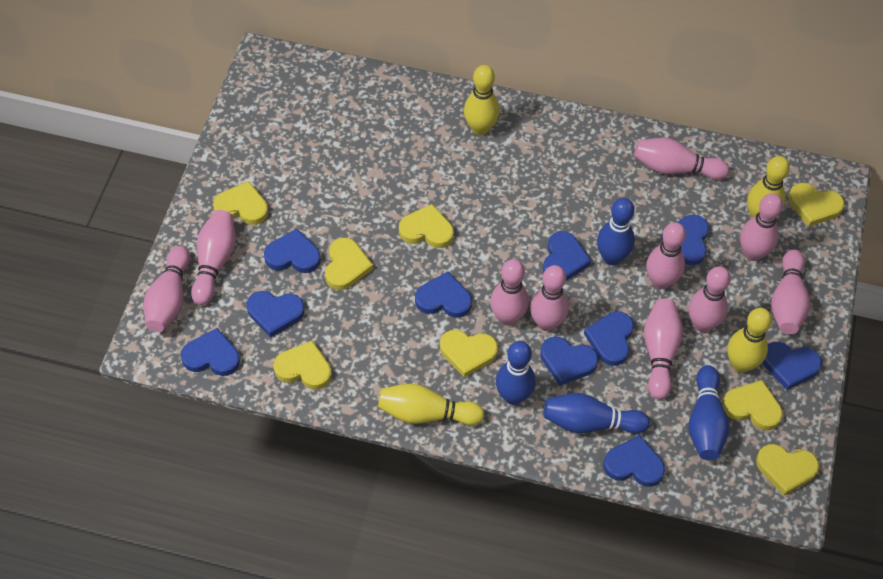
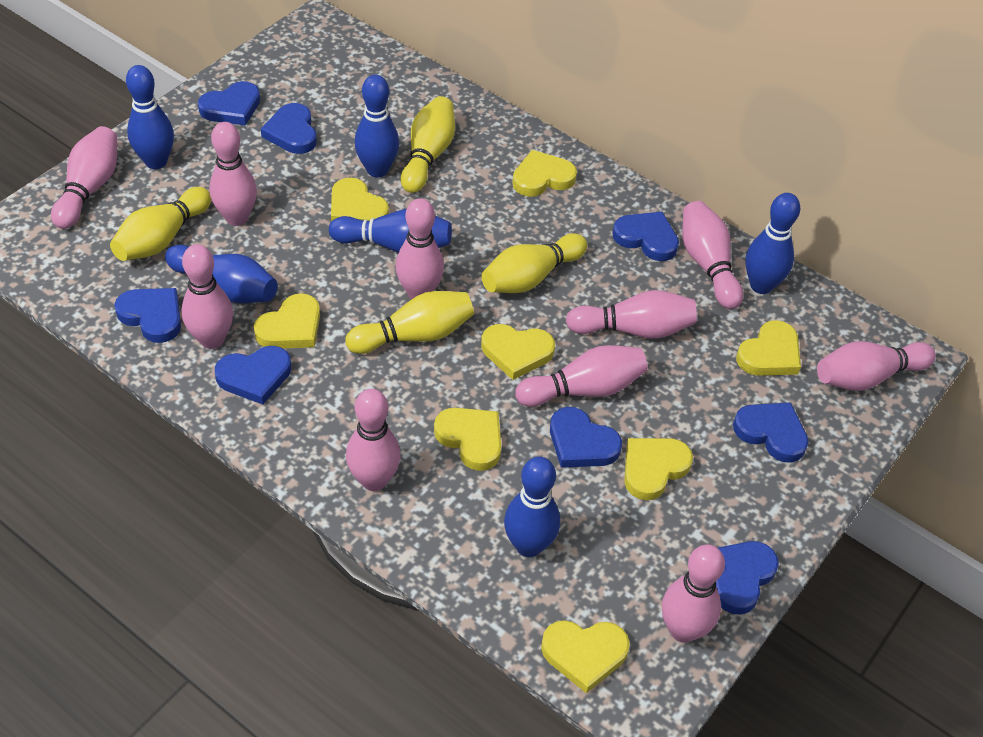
blue bowling pin: [496,341,536,405] [544,393,650,434] [597,198,635,265] [689,365,729,460] = 4 -> [126,65,174,169] [165,245,278,303] [329,209,452,253] [354,75,399,177] [504,457,560,557] [746,193,800,294] = 6
blue heart: [181,328,240,376] [247,291,304,337] [264,229,320,273] [415,272,472,318] [540,337,598,386] [543,231,591,281] [584,311,634,366] [603,435,665,487] [661,215,709,266] [762,342,822,390] = 10 -> [114,288,181,343] [198,81,260,126] [215,346,291,404] [261,103,317,154] [550,407,622,468] [612,212,679,261] [716,541,779,615] [733,402,809,462] = 8

